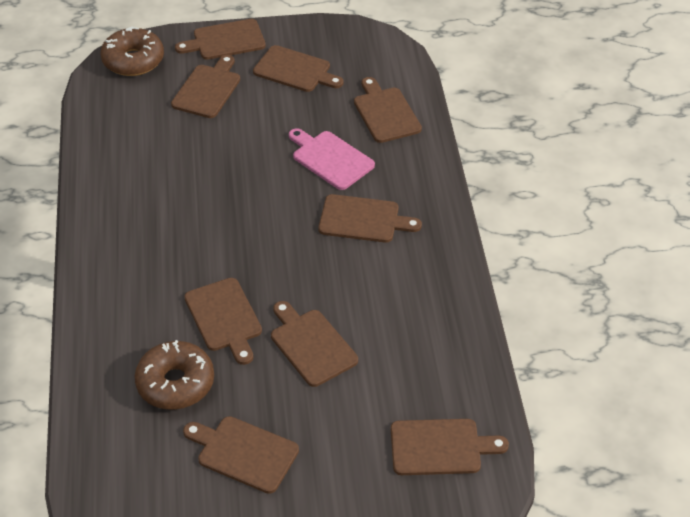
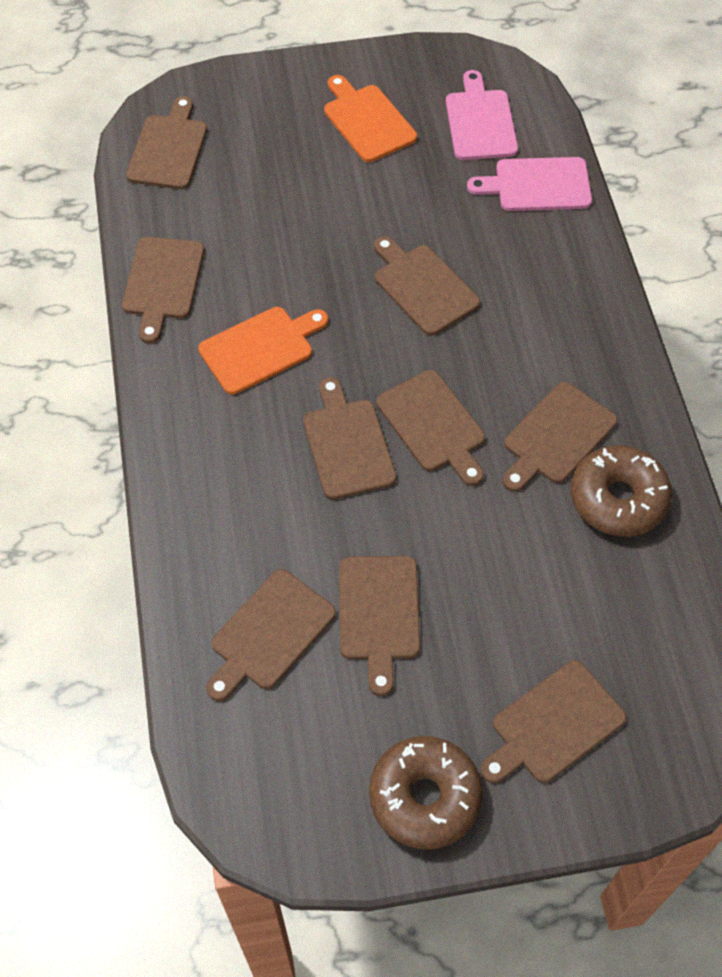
orange cutting board: none = 0 -> [198,307,329,395] [324,75,417,162] = 2
pink cutting board: [289,128,375,190] = 1 -> [446,70,518,160] [467,157,592,211] = 2

